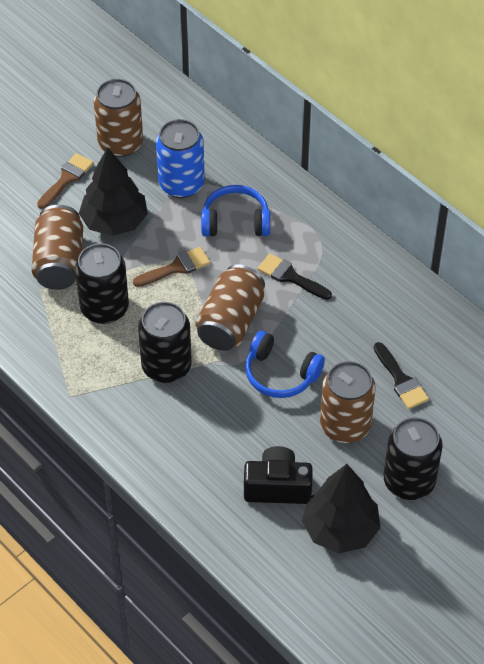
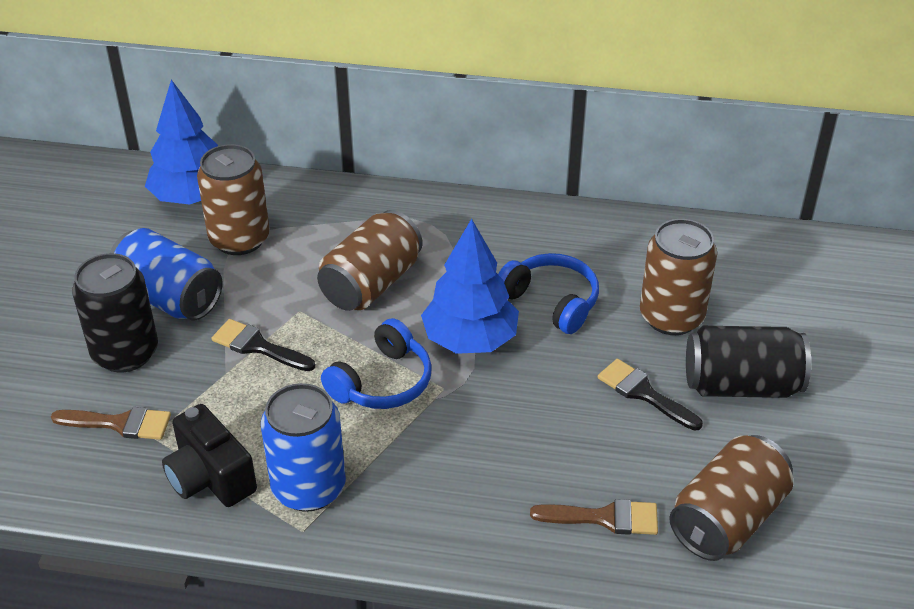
black can: [75,243,129,324] [138,302,192,383] [383,417,443,500] = 3 -> [72,253,158,373] [686,326,811,398] = 2
black tree: [79,147,148,236] [302,464,381,553] = 2 -> none = 0
blue can: [156,119,205,198] = 1 -> [110,228,223,320] [261,383,346,512] = 2
blue tree: none = 0 -> [145,80,218,204] [421,219,519,354] = 2

